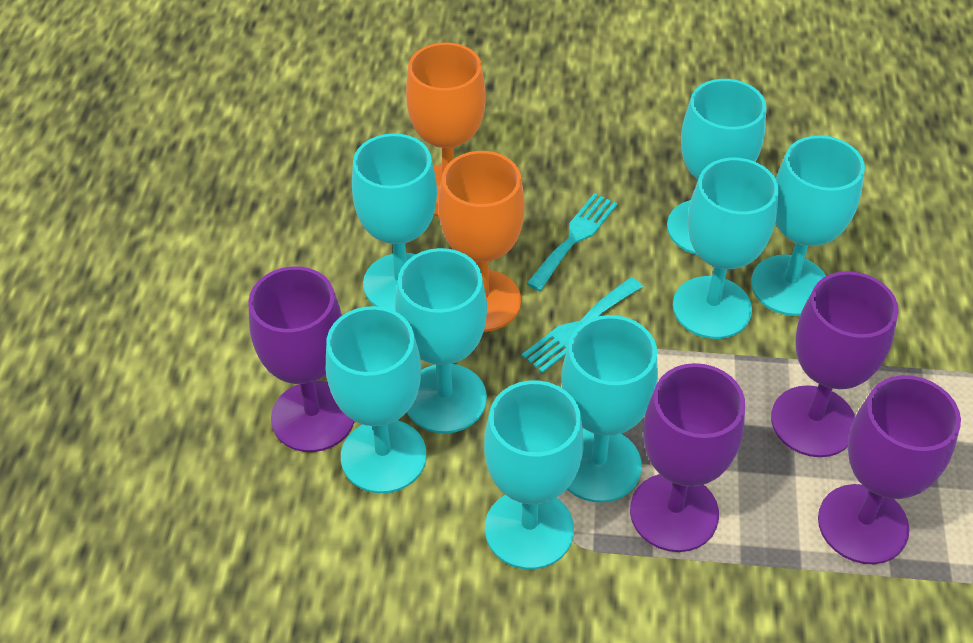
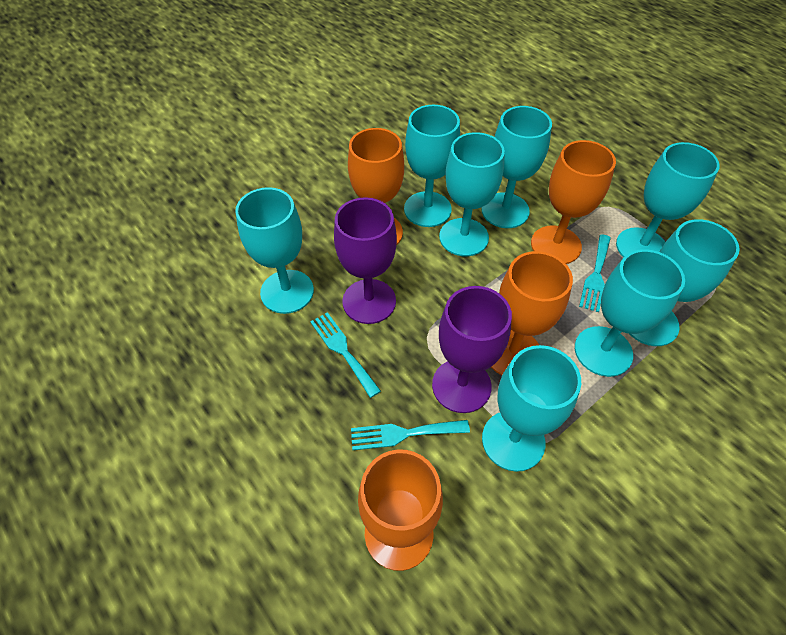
orange goblet: [406,42,486,217] [439,151,524,332] = 2 -> [348,128,404,244] [358,449,443,571] [491,251,573,375] [531,140,616,264] = 4
purple goblet: [248,266,355,452] [630,363,745,552] [771,271,899,457] [818,375,961,564] = 4 -> [334,197,397,324] [432,286,512,413] = 2
turquoise fork: [522,277,643,373] [526,193,617,291] = 2 -> [310,312,381,398] [351,420,470,450] [579,234,611,312] = 3

